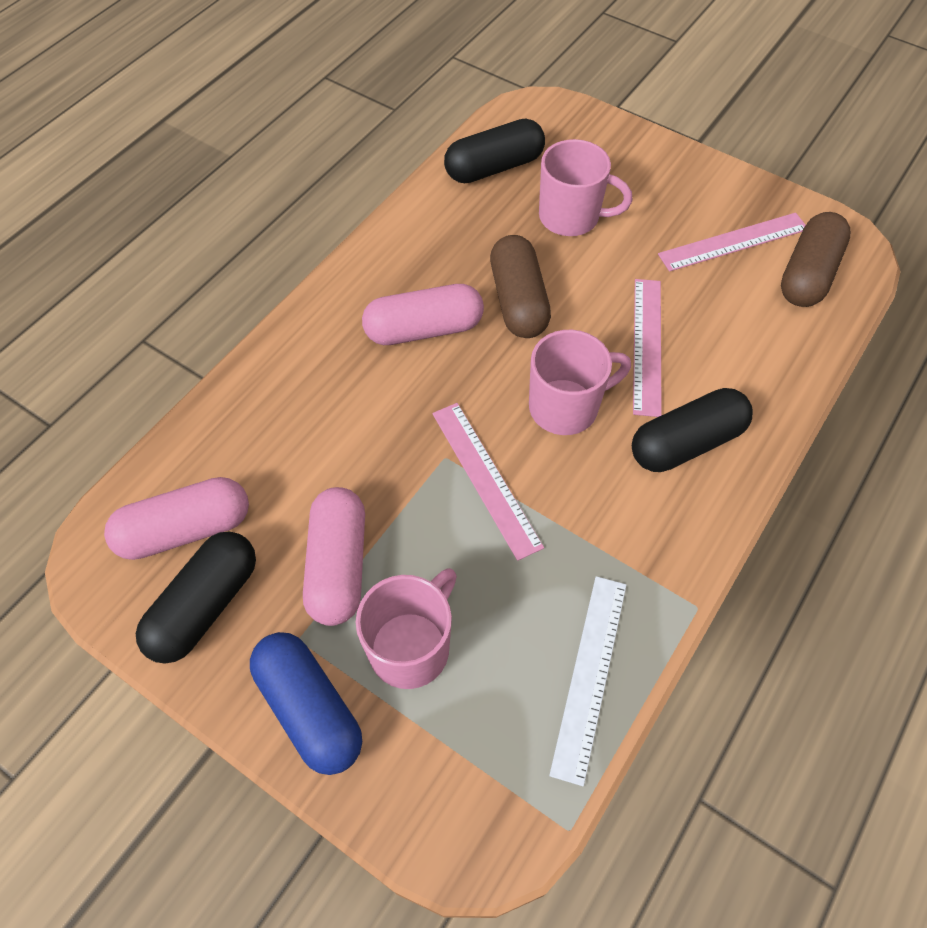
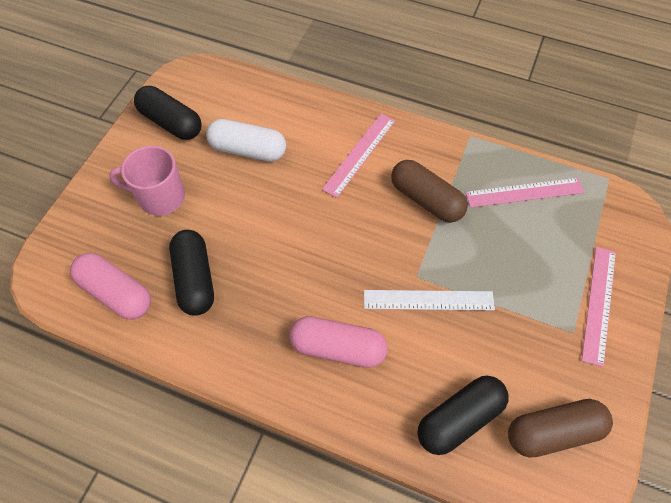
blue capsule: [250,632,362,775] = 1 -> none = 0
pink capsule: [104,477,249,560] [303,487,365,626] [362,284,484,345] = 3 -> [70,253,151,319] [289,316,387,368] = 2
pink mug: [356,568,457,689] [529,330,631,435] [539,139,633,236] = 3 -> [109,146,185,216] = 1
white capsule: none = 0 -> [206,119,286,162] = 1

